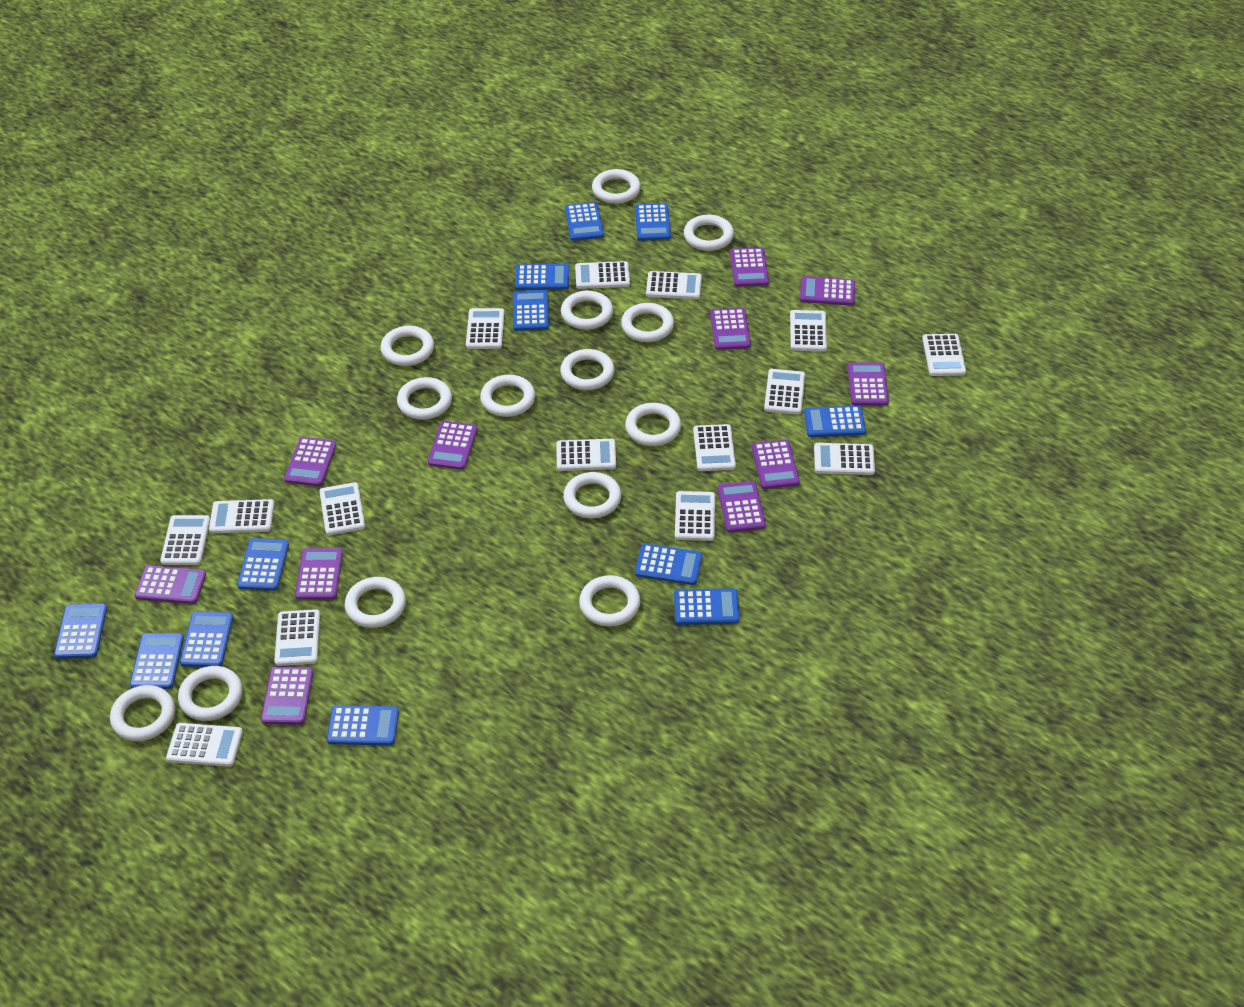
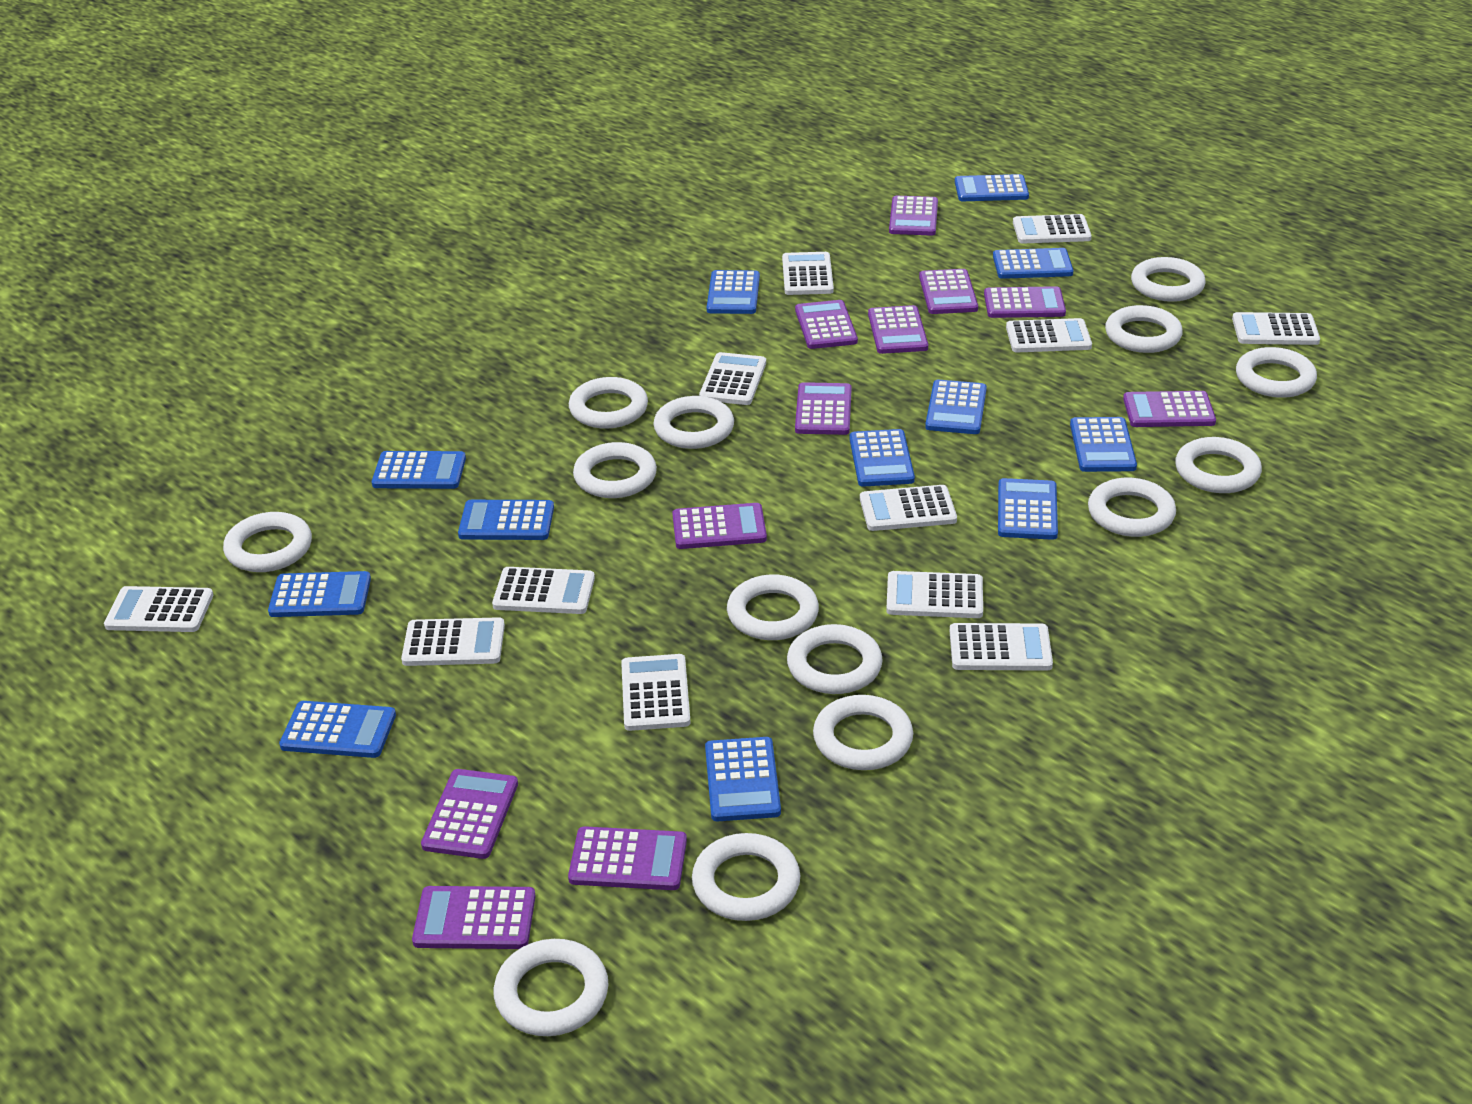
white calculator: [160,515,210,565] [166,723,243,767] [209,499,274,533] [274,609,320,666] [319,482,365,535] [466,308,504,349] [556,439,616,471] [575,261,630,289] [646,271,702,299] [675,491,715,541] [693,424,736,471] [764,369,805,415] [790,310,827,352] [814,443,875,475] [922,334,966,376] = 15 -> [104,586,213,632] [401,617,505,666] [492,567,595,614] [621,654,691,731] [699,352,766,405] [782,252,834,295] [860,485,957,531] [886,571,983,618] [950,623,1053,671] [1006,318,1092,352] [1013,214,1092,244] [1232,312,1320,345] = 12

